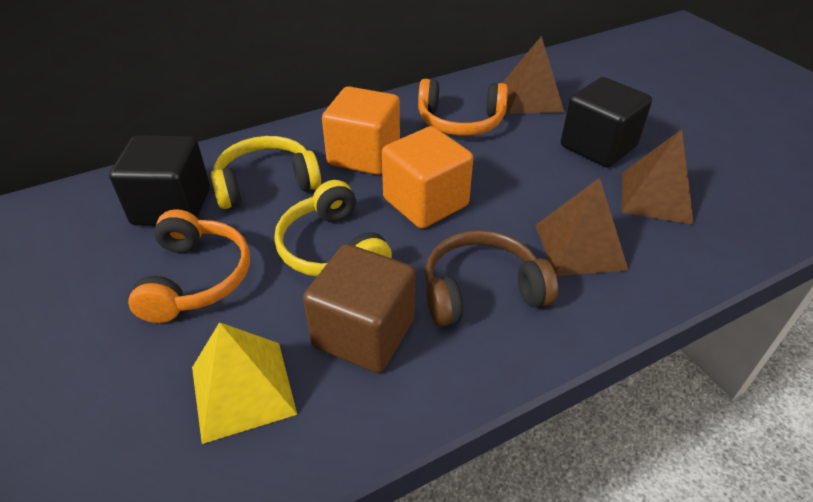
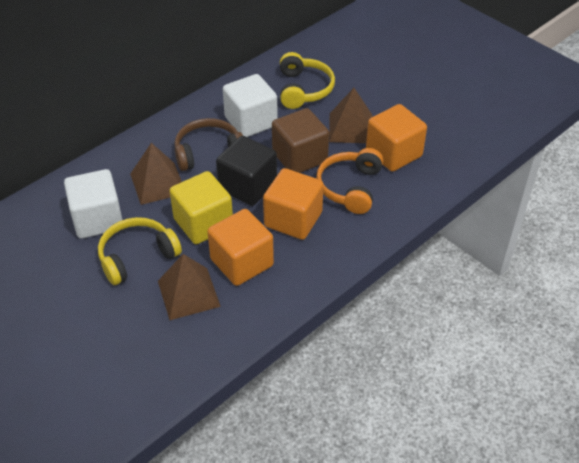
black cube: [109,135,210,226] [561,77,652,167] = 2 -> [216,136,277,206] = 1
orange cube: [322,86,400,175] [382,126,473,229] = 2 -> [207,209,274,286] [263,168,324,240] [366,104,427,172] = 3
orange headphones: [128,209,250,323] [418,79,508,136] = 2 -> [316,148,383,214] = 1
white cube: none = 0 -> [64,169,122,239] [223,74,278,137] = 2
yellow cube: none = 0 -> [170,171,233,244] = 1
yellow pyramid: [192,322,297,444] = 1 -> none = 0

